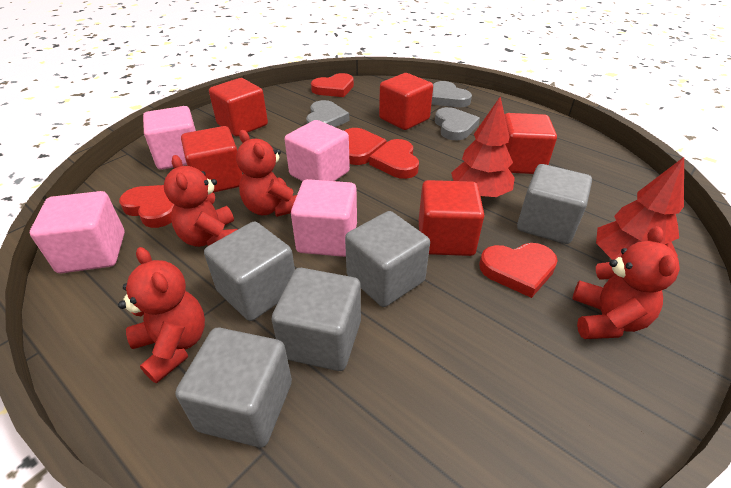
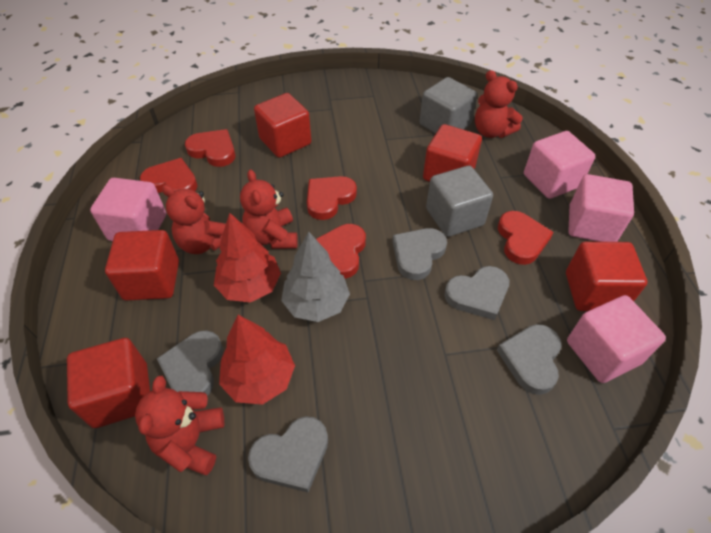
grey cube: [175,328,292,447] [204,221,295,321] [271,268,361,371] [345,211,430,307] [517,164,592,244] = 5 -> [420,77,478,134] [426,166,493,237] = 2
grey heart: [306,100,349,127] [432,81,472,107] [435,107,480,140] = 3 -> [157,331,223,396] [248,416,328,492] [392,228,447,280] [444,266,509,320] [497,324,562,395] = 5
grey tree: none = 0 -> [281,232,350,322] = 1

